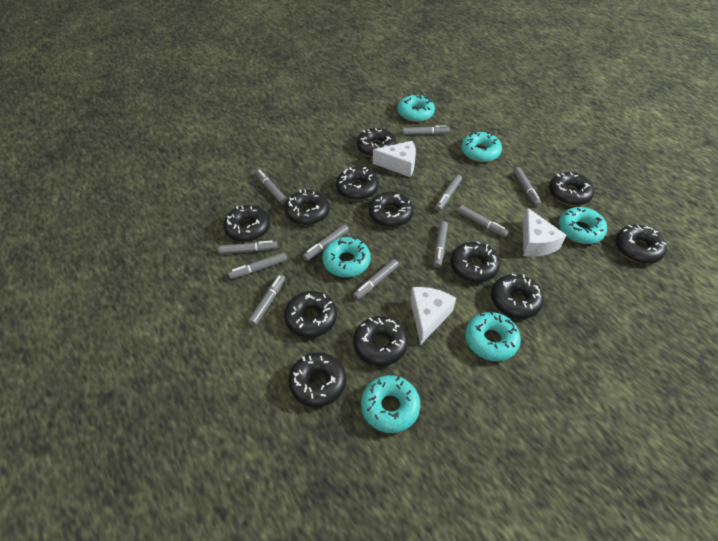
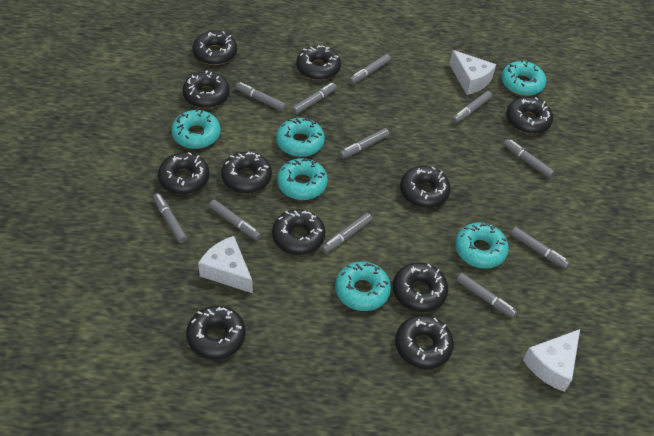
black donut: [223,205,270,242] [284,291,337,338] [285,190,329,225] [288,353,346,407] [336,167,379,200] [353,316,408,366] [357,128,396,157] [369,192,413,227] [450,241,500,283] [491,274,544,319] [549,172,594,206] [615,225,667,264] = 12 -> [158,152,209,195] [183,70,230,108] [186,306,246,360] [192,31,237,65] [221,152,272,193] [272,209,325,255] [296,45,341,80] [393,263,448,312] [395,315,454,369] [400,166,451,208] [506,97,553,134] = 11

